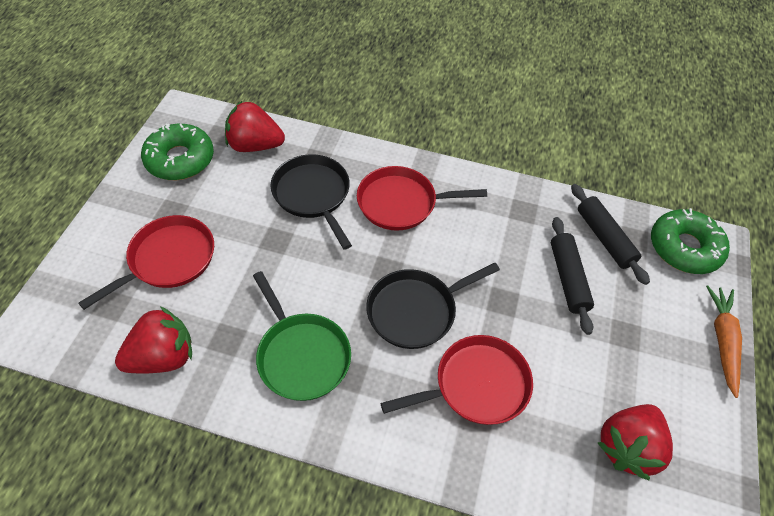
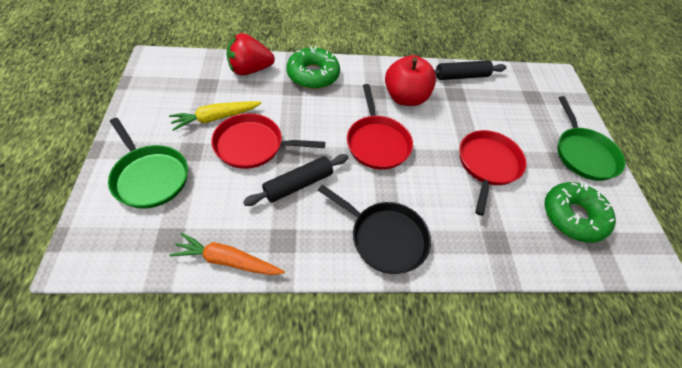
black pan: [271,154,352,250] [366,263,500,349] = 2 -> [318,185,431,274] = 1
green pan: [253,271,351,401] = 1 -> [108,118,188,208] [557,96,626,181] = 2
red apple: none = 0 -> [385,55,436,106] = 1
red strawberry: [115,306,192,373] [225,101,285,152] [598,404,673,480] = 3 -> [226,33,275,76] = 1
yellow carrot: none = 0 -> [169,101,261,131] = 1

